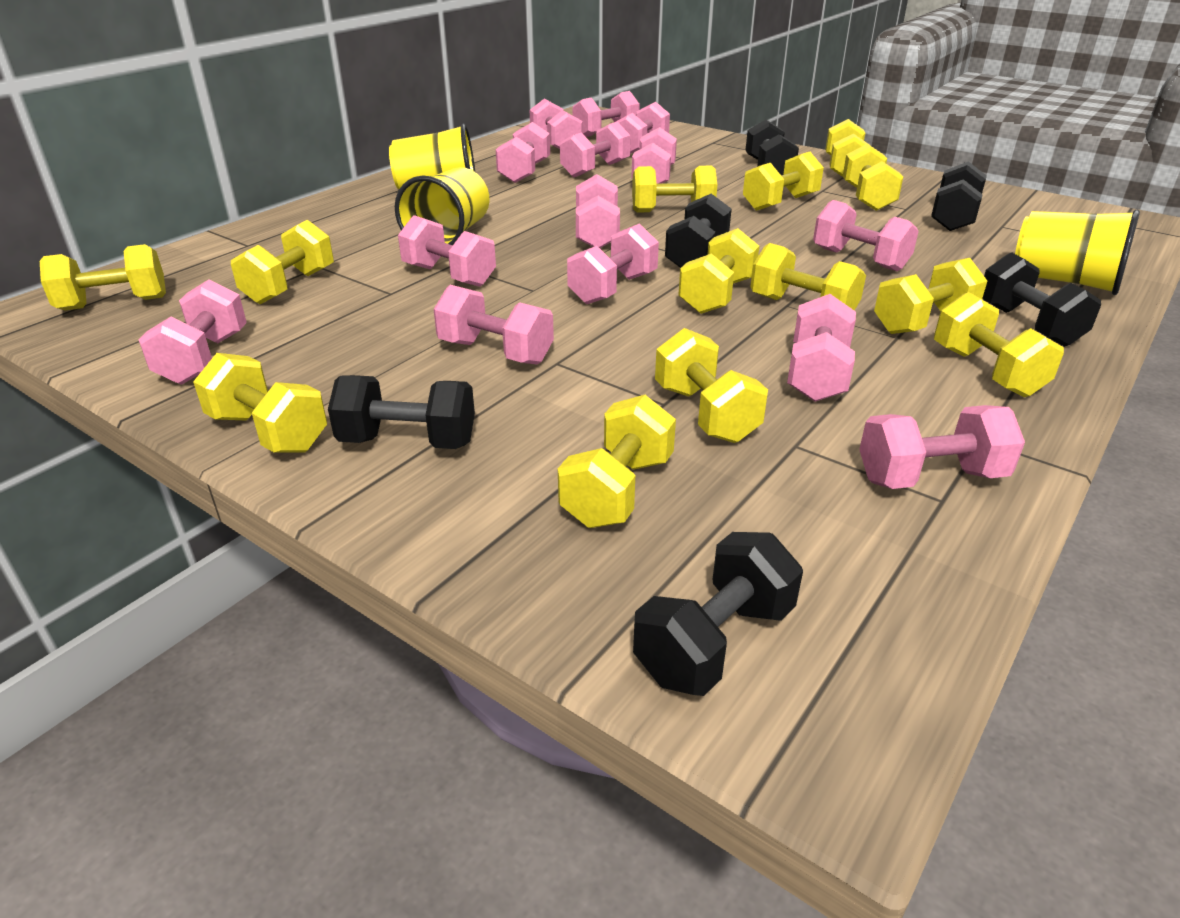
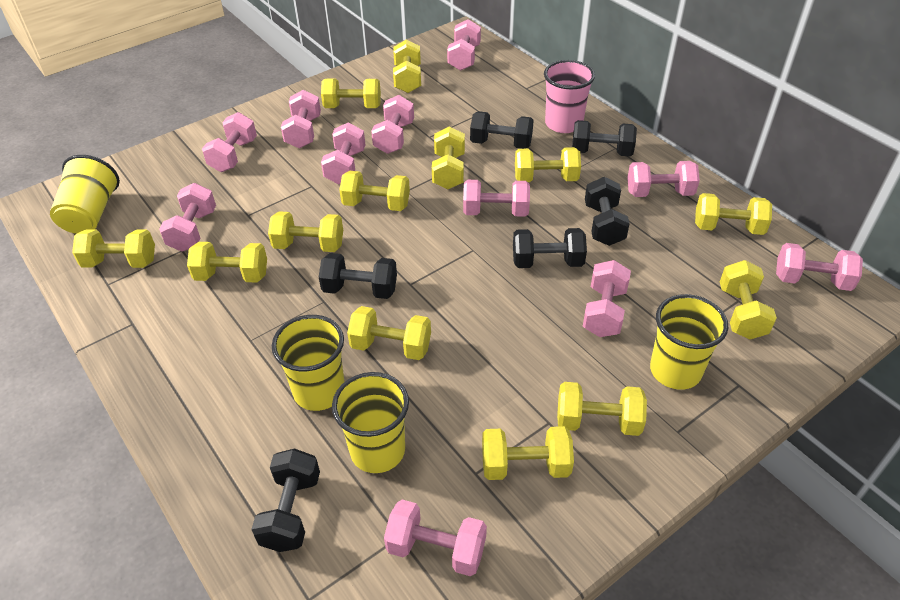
pink cup: none = 0 -> [544,60,595,133] = 1
pink dumbbell: [138,279,247,385] [398,215,496,287] [433,285,554,365] [496,122,550,183] [530,99,583,149] [560,122,631,177] [567,223,659,304] [572,91,640,137] [576,174,620,248] [616,102,670,154] [632,127,677,184] [787,294,856,402] [813,200,919,271] [859,405,1025,489] = 14 -> [159,183,216,252] [202,112,257,172] [281,90,321,149] [321,122,365,184] [371,95,414,154] [384,500,487,576] [447,19,481,71] [463,180,530,217] [583,260,631,337] [627,161,700,197] [776,243,863,291] = 11
yellow cup: [389,123,475,189] [395,167,489,245] [1015,210,1140,295] = 3 -> [50,155,120,234] [272,315,344,411] [332,372,409,473] [650,294,728,390] = 4

